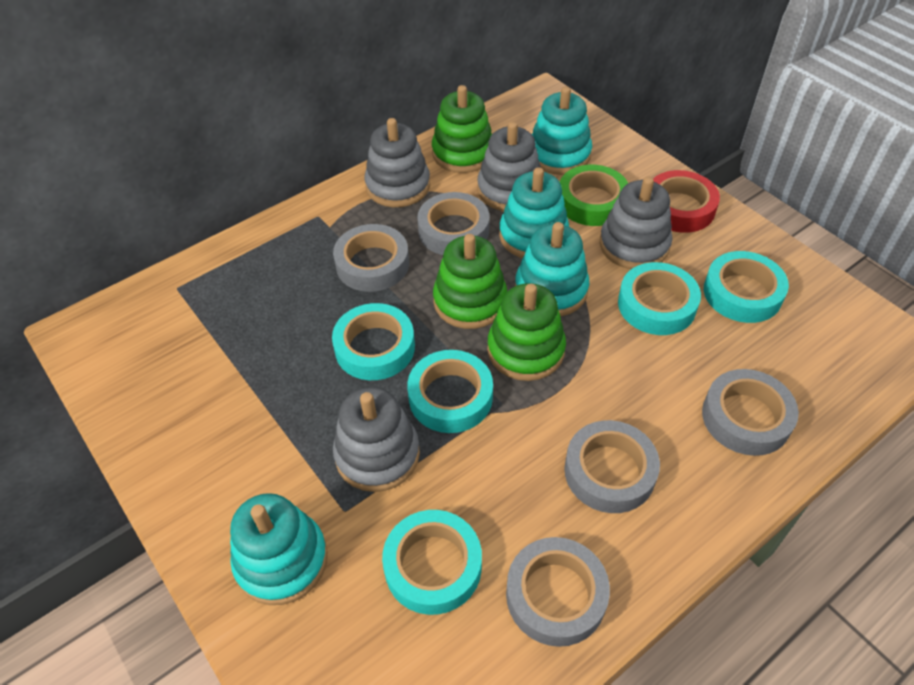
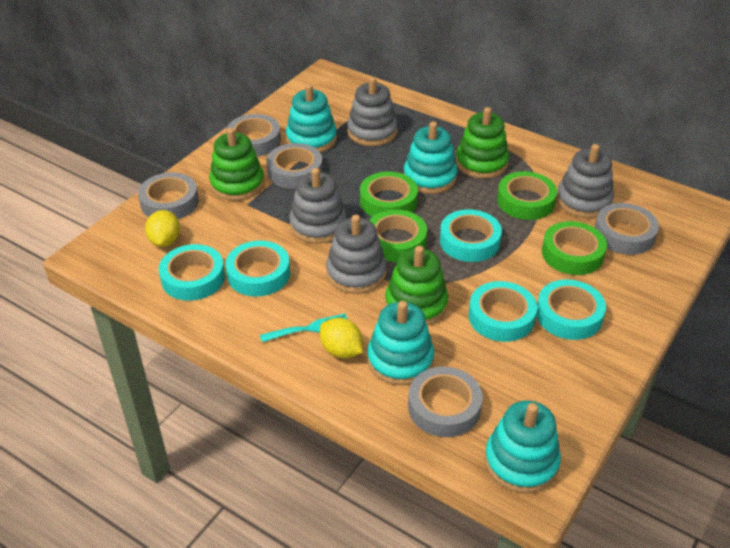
green tape: [560,165,628,226] = 1 -> [360,172,418,217] [369,210,427,262] [497,171,557,220] [542,221,607,275] = 4
red tape: [653,170,720,233] = 1 -> none = 0
turquoise fork: none = 0 -> [260,314,347,342] = 1
yellow lemon: none = 0 -> [145,210,180,247] [320,318,363,358] = 2

